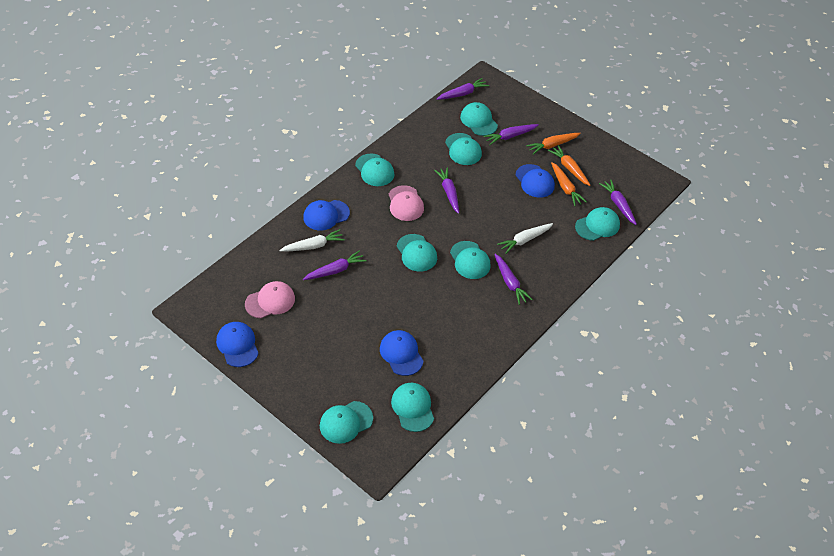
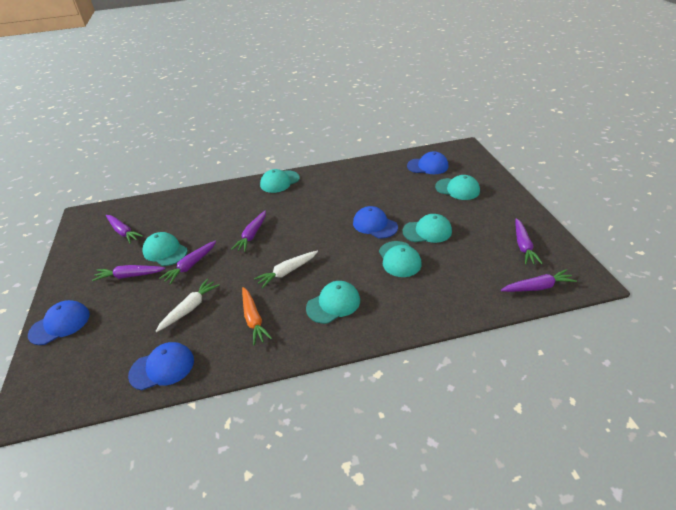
orange carrot: [526,133,581,155] [548,145,590,186] [551,162,587,206] = 3 -> [242,287,272,346] = 1
pink cap: [245,281,295,318] [389,185,424,221] = 2 -> none = 0
turquoise cap: [320,401,373,444] [355,153,394,186] [391,383,434,432] [397,234,437,272] [445,133,482,165] [450,241,491,279] [460,102,498,136] [575,207,620,241] = 8 -> [142,232,187,266] [260,169,300,193] [306,281,360,324] [379,241,422,277] [403,214,452,243] [435,175,480,200] = 6

